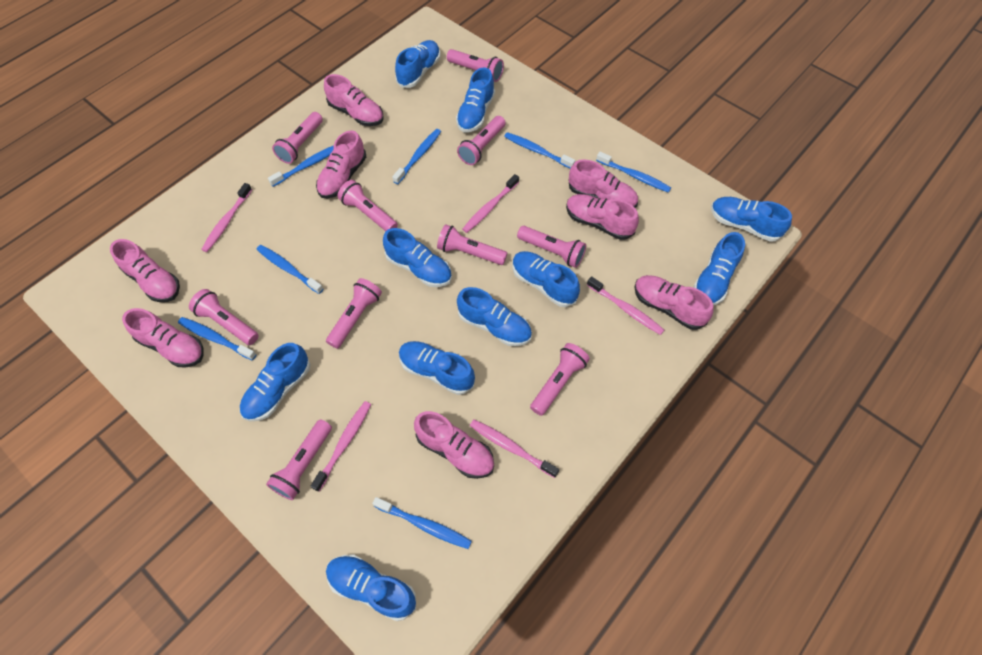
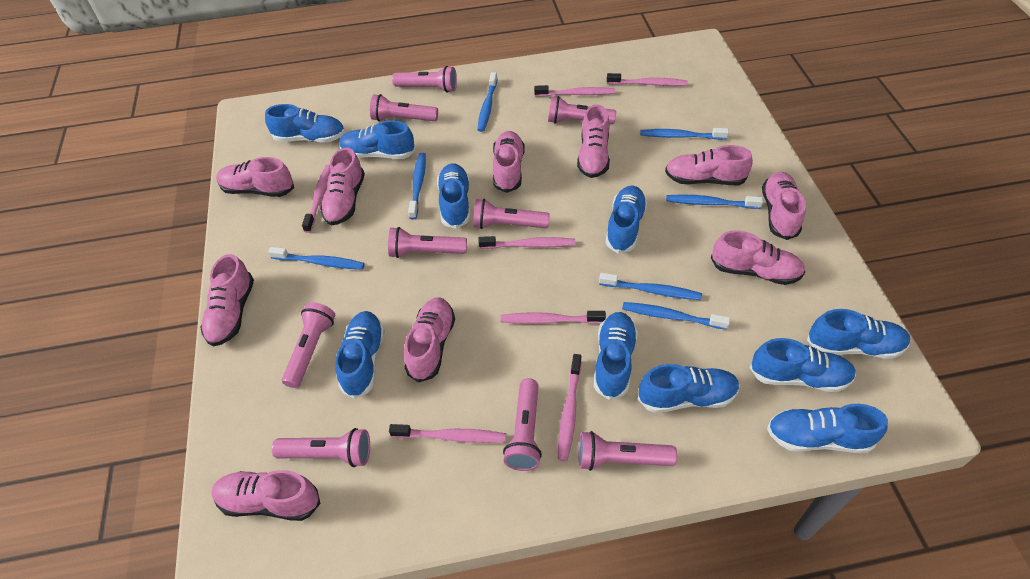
pink flashlight: [189,289,259,345] [266,419,332,500] [272,112,323,164] [326,278,382,349] [338,180,398,231] [437,224,507,265] [447,49,504,82] [457,116,506,165] [517,226,586,268] [530,343,590,416] = 10 -> [272,428,370,467] [282,302,335,388] [370,94,438,121] [388,227,467,258] [392,66,457,93] [473,199,550,229] [503,378,542,471] [548,96,616,124] [578,431,677,471] = 9
pink shoe: [110,239,180,302] [122,308,204,367] [316,130,366,198] [324,74,384,126] [414,411,494,479] [566,194,639,240] [568,159,638,208] [634,275,714,330] = 8 -> [201,254,254,347] [212,470,321,521] [216,157,294,197] [320,147,365,225] [404,297,455,382] [493,131,525,193] [577,104,610,178] [665,145,753,185] [711,230,805,285] [762,172,806,240] = 10
pink toothbrush: [201,183,252,252] [310,401,371,492] [462,174,519,233] [470,420,559,478] [587,276,664,335] = 5 -> [302,165,330,233] [389,424,506,443] [479,236,576,249] [500,311,606,324] [534,85,615,97] [558,354,582,461] [607,73,688,86] = 7

